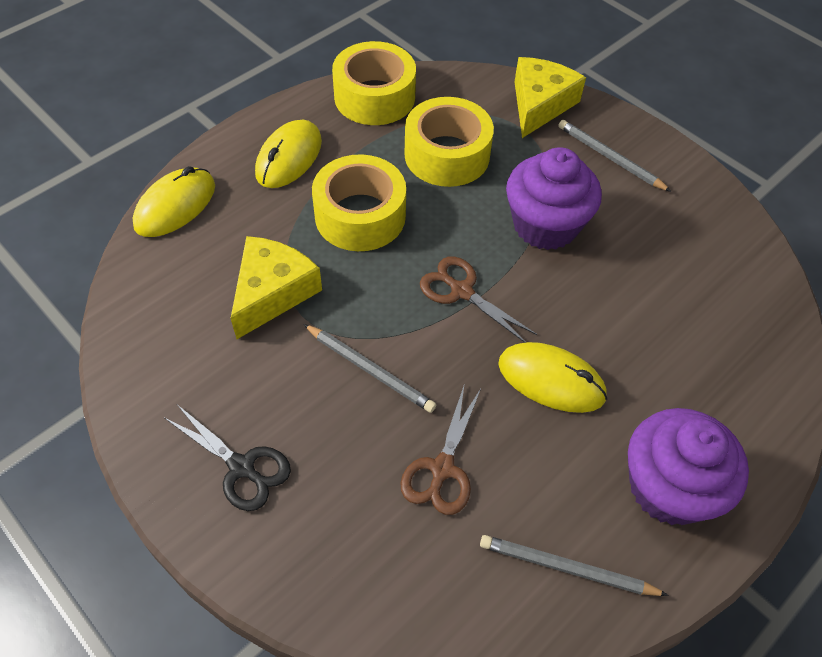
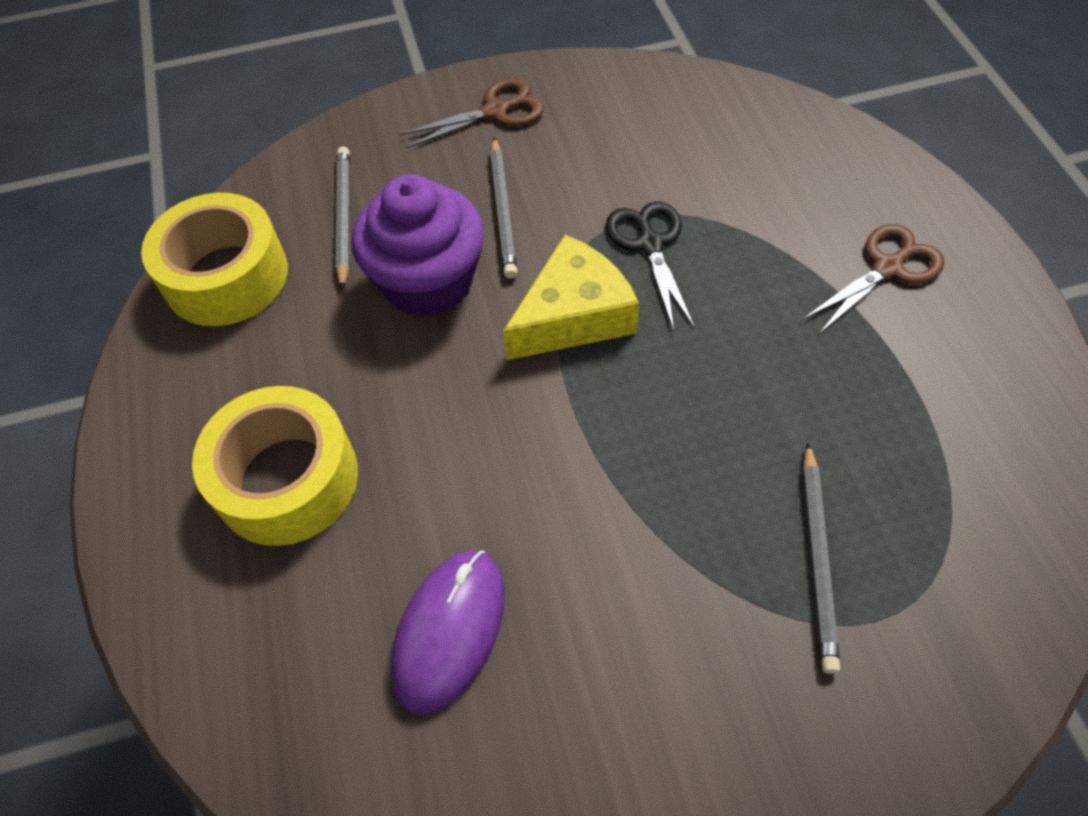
purple cupcake: [506,147,602,250] [628,408,749,525] = 2 -> [352,175,484,317] = 1
purple mouse: none = 0 -> [391,550,505,714] = 1
yellow cheese: [231,236,322,339] [515,57,586,138] = 2 -> [503,235,639,360] = 1
yellow mouse: [133,166,215,237] [255,120,322,188] [498,342,607,413] = 3 -> none = 0
yellow tape: [312,154,406,251] [332,41,416,125] [404,97,494,187] = 3 -> [141,193,288,326] [192,386,358,546] = 2

